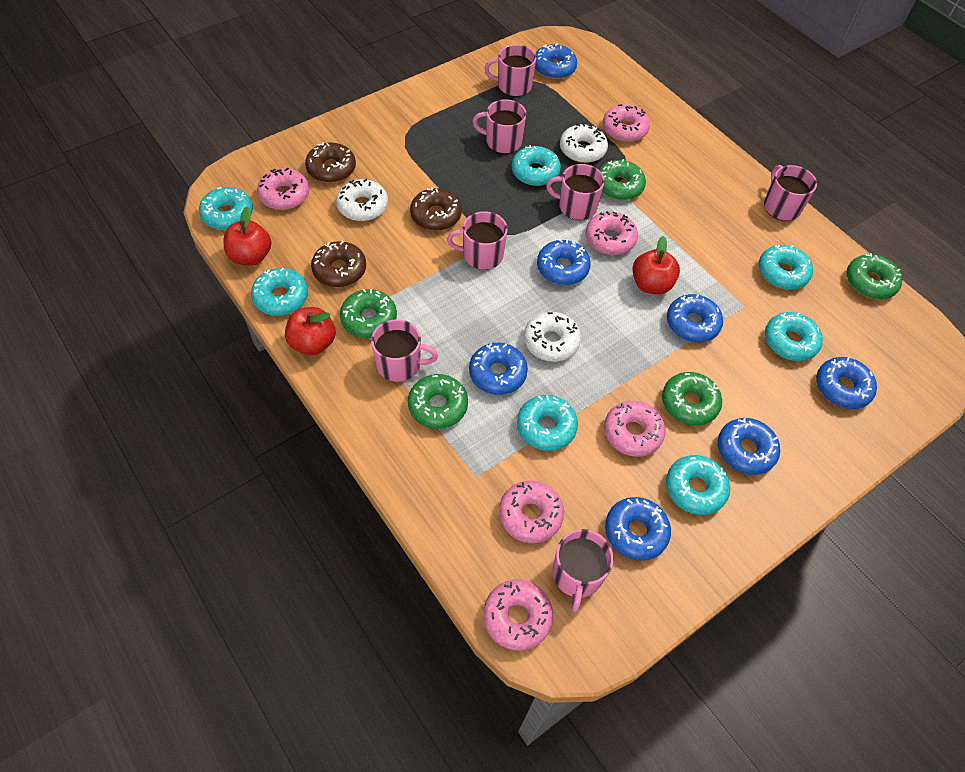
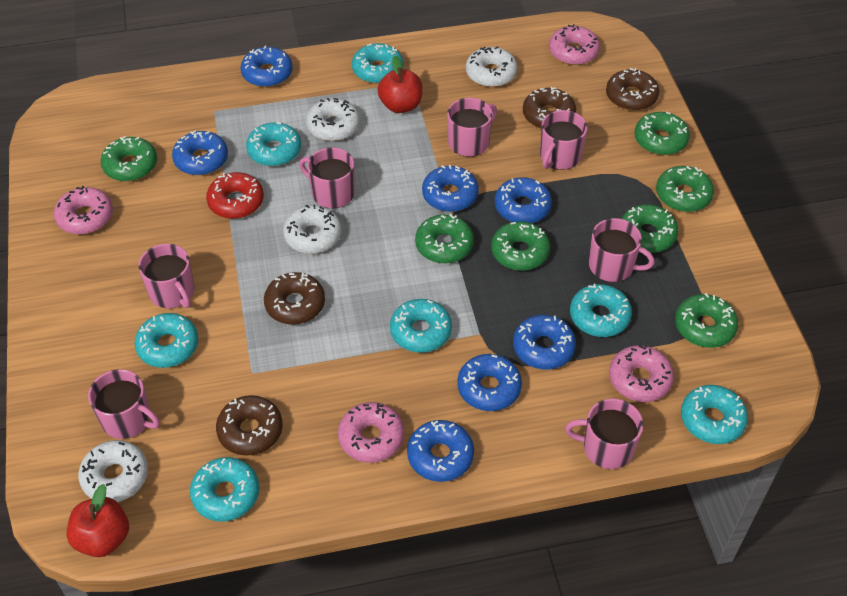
brown donut: [305,142,356,183] [311,241,366,287] [410,187,462,231] = 3 -> [216,395,283,456] [264,272,325,325] [523,87,576,128] [606,68,659,111] = 4
green donut: [340,289,397,338] [408,374,468,429] [599,159,646,200] [662,372,722,426] [846,253,902,299] = 5 -> [101,136,157,181] [415,214,474,263] [491,221,550,271] [621,204,678,253] [635,112,690,155] [656,166,714,212] [675,293,738,348] = 7
pink donut: [257,167,309,210] [483,580,553,651] [499,481,564,543] [585,211,638,255] [603,104,650,142] [604,401,666,457] = 6 -> [54,186,113,234] [338,402,404,463] [549,24,600,65] [609,345,674,402] = 4
red apple: [223,207,271,266] [285,307,336,355] [632,236,680,294] = 3 -> [67,484,129,557] [377,56,423,113] = 2
red donut: none = 0 -> [206,172,264,219] = 1
white donut: [336,179,388,221] [524,312,581,362] [560,123,608,163] = 3 -> [78,440,148,502] [283,205,341,254] [306,98,360,141] [466,46,518,87] = 4

